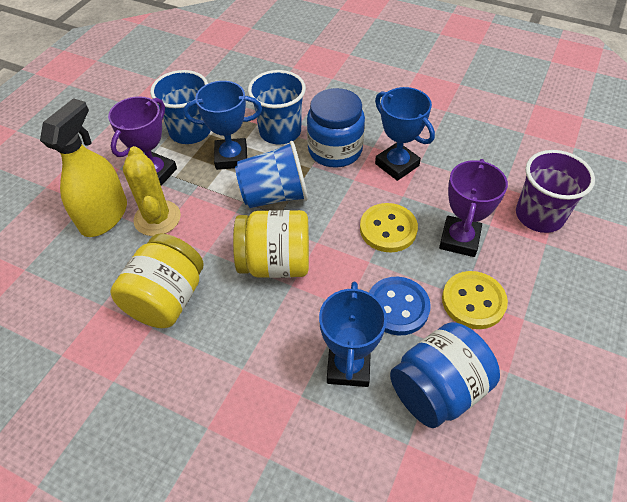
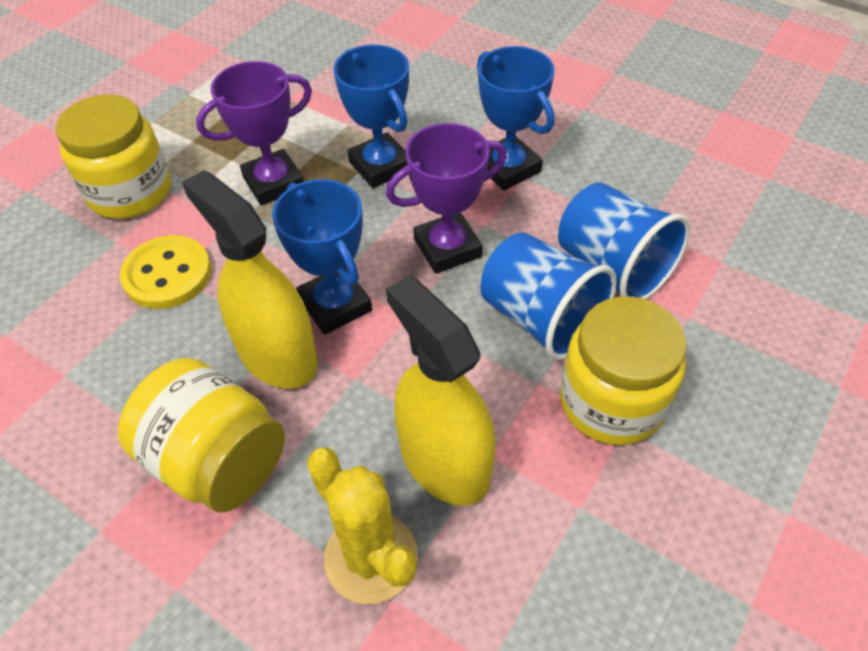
blue button: [369,277,431,336] = 1 -> none = 0
blue cup: [150,70,211,144] [235,141,308,208] [248,70,306,145] = 3 -> [480,232,617,360] [558,182,690,299] = 2
blue jar: [307,88,365,168] [390,322,500,428] = 2 -> none = 0
purple cup: [516,150,595,233] = 1 -> none = 0
yellow button: [360,203,418,252] [442,271,508,329] = 2 -> [120,235,212,309] = 1
yellow jar: [110,234,204,328] [233,210,309,278] = 2 -> [56,95,171,219] [118,358,285,512] [560,296,687,445] = 3
yellow spray bottle: [40,98,127,237] = 1 -> [182,170,318,389] [386,275,496,506] = 2

